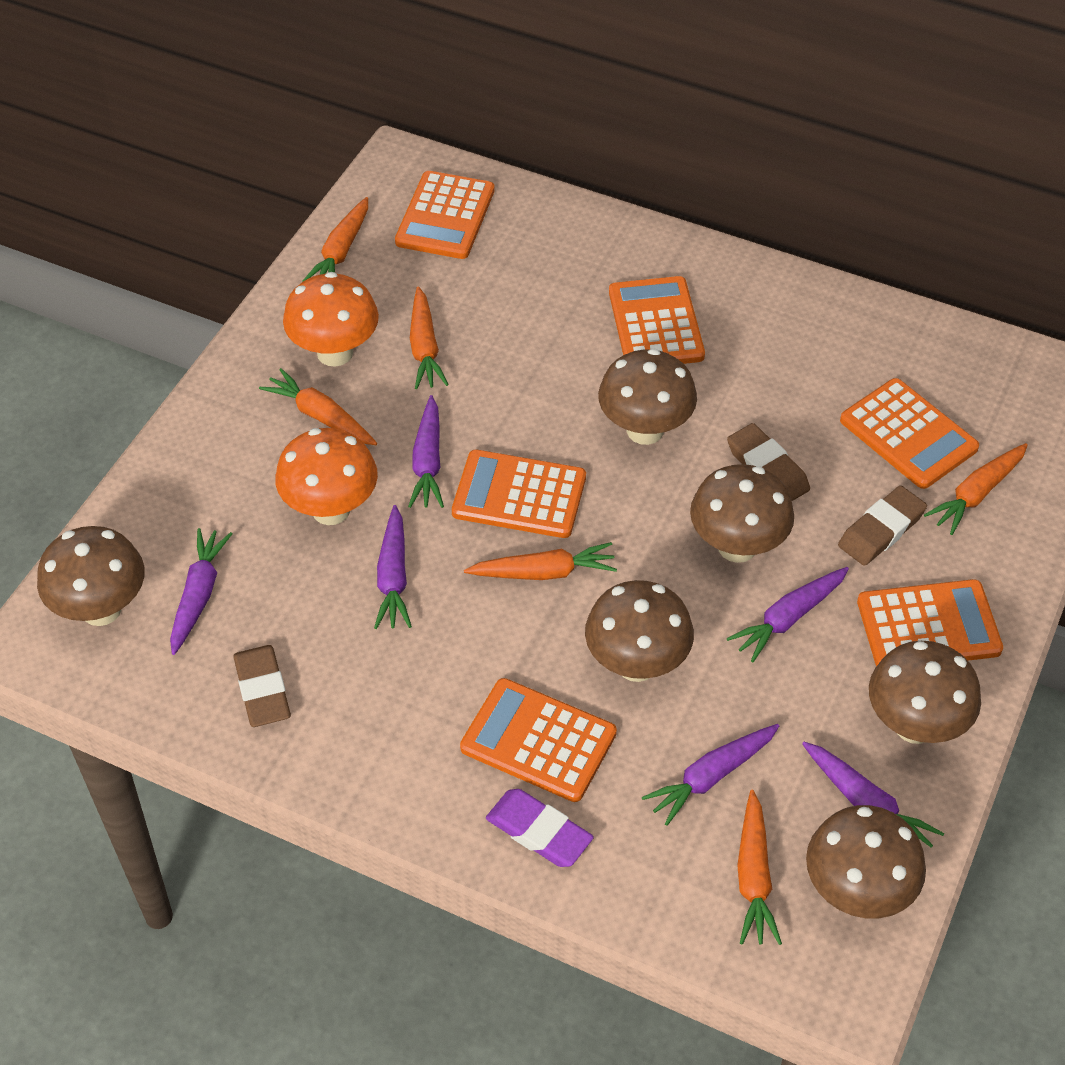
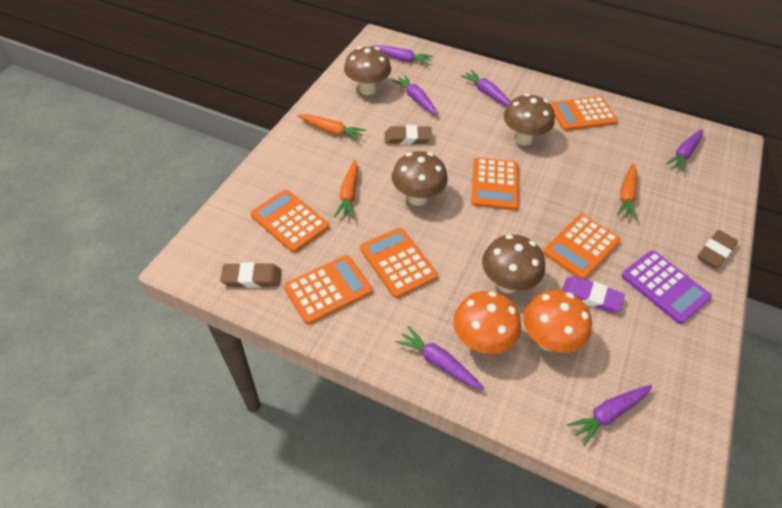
brown mushroom: [37,526,145,626] [585,580,694,682] [598,349,697,445] [690,464,794,563] [806,805,926,918] [869,641,981,744] = 6 -> [344,47,391,95] [392,151,448,206] [482,235,545,293] [504,94,555,146] = 4
orange carrot: [259,368,377,445] [303,197,368,281] [410,287,449,389] [464,542,617,580] [737,789,782,945] [924,443,1028,535] = 6 -> [297,114,366,141] [334,160,358,219] [617,163,637,220] = 3
purple calculator: none = 0 -> [621,250,712,324] = 1

